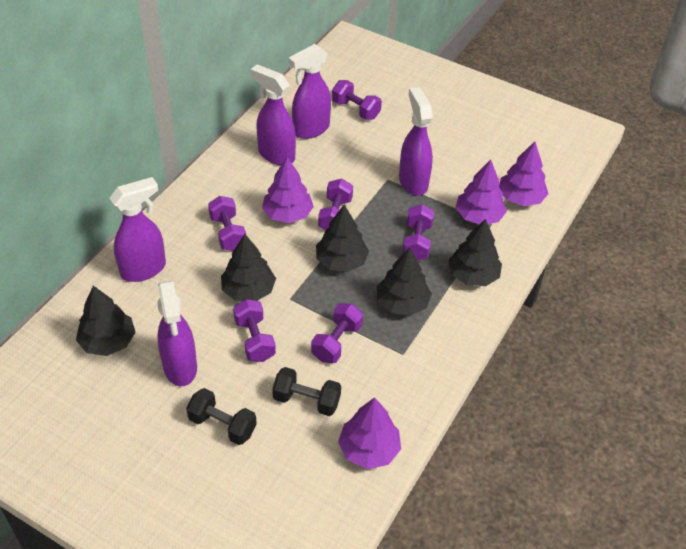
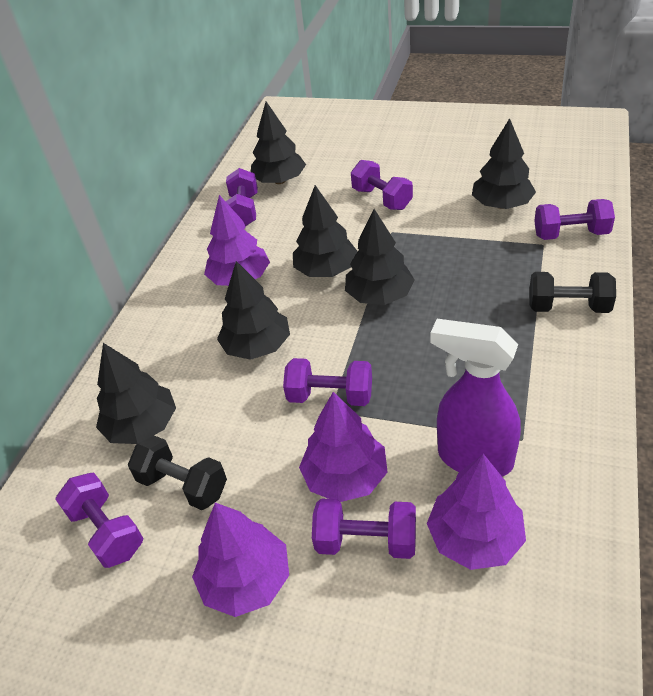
black tree: [76,286,136,356] [221,234,276,301] [316,205,369,272] [377,247,432,316] [448,219,502,286] = 5 -> [96,343,176,444] [217,261,290,360] [251,101,306,184] [293,185,358,277] [345,209,415,305] [472,118,536,209] = 6
purple spray bottle: [110,177,166,282] [157,280,197,386] [250,64,296,165] [289,44,331,139] [399,87,433,196] = 5 -> [430,319,521,477] = 1

